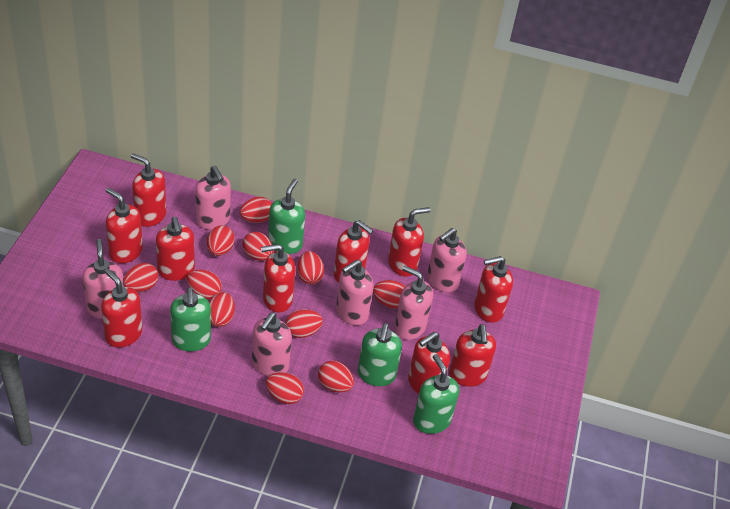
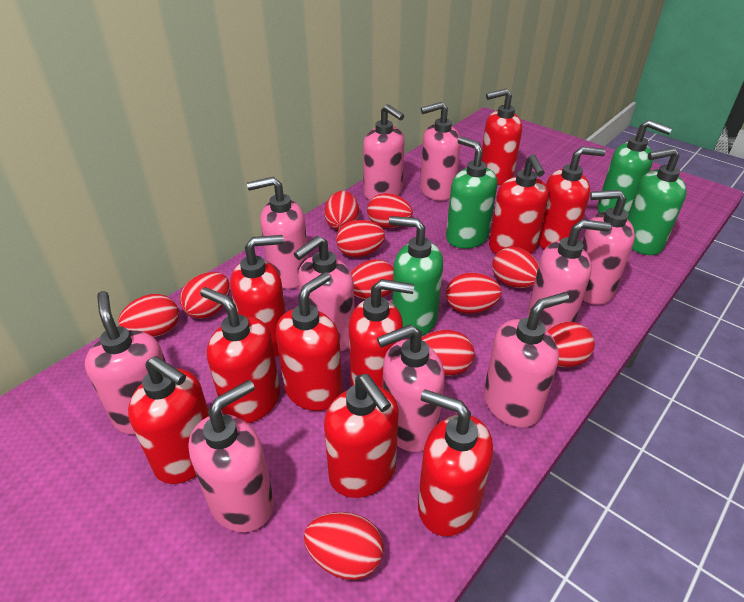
pink soap dispenser: [82,239,124,319] [195,166,231,230] [252,312,292,376] [336,259,374,325] [395,266,433,340] [427,228,467,292] = 6 -> [85,291,166,435] [188,380,274,533] [247,177,308,289] [294,236,354,351] [363,104,404,200] [377,324,445,452] [420,102,461,201] [484,292,569,428] [528,219,611,330] [582,190,635,305] = 10

